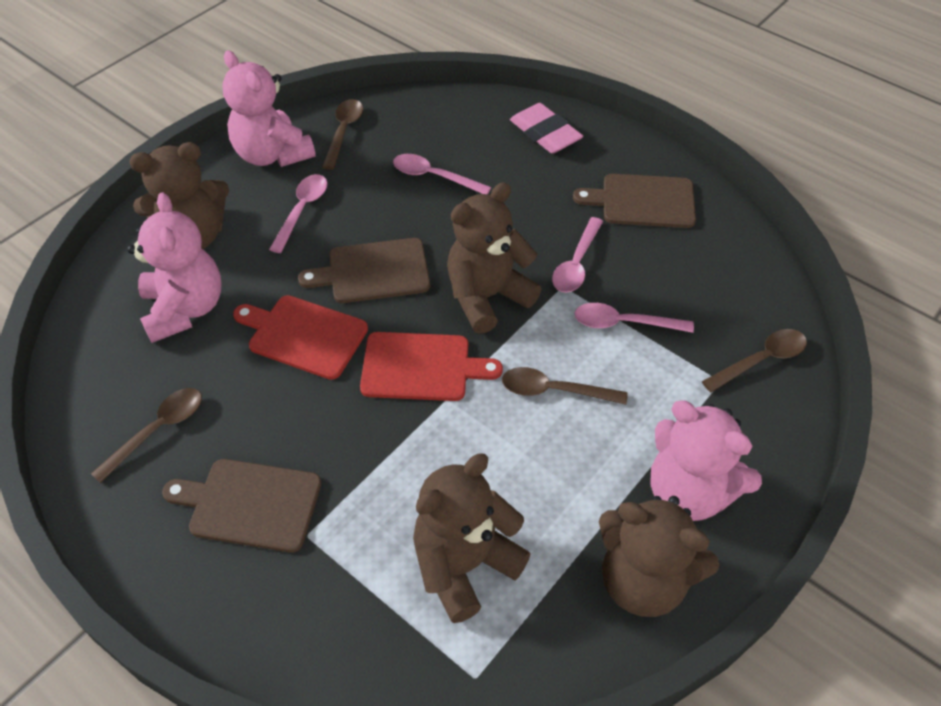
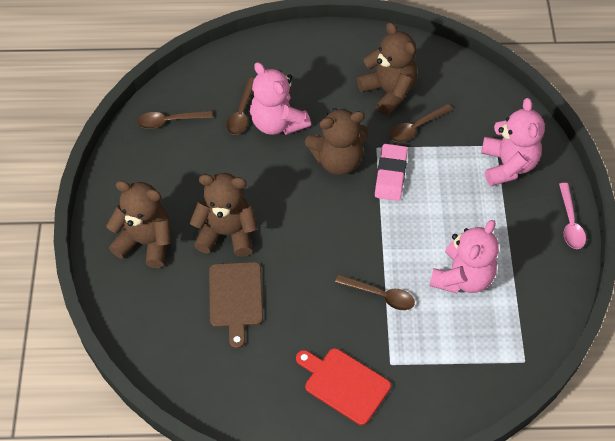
brown cutting board: [162,459,321,553] [298,238,430,303] [573,174,696,228] = 3 -> [209,262,263,349] = 1
pink spoon: [269,174,327,253] [393,154,491,194] [552,217,603,293] [574,303,694,333] = 4 -> [559,183,586,249] = 1
red cutting board: [233,295,368,380] [360,332,503,401] = 2 -> [296,348,391,425] = 1

